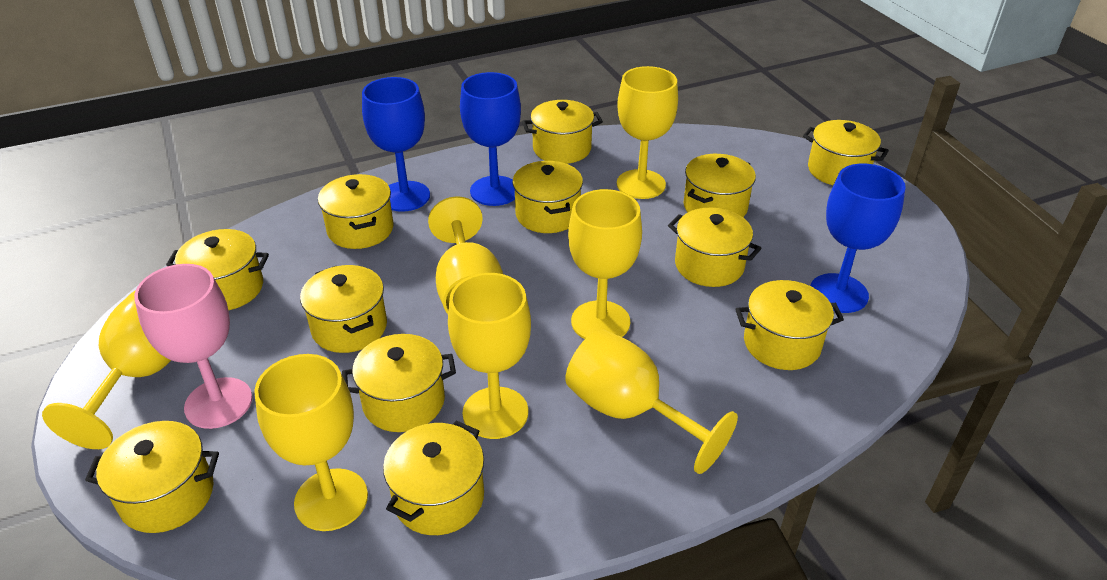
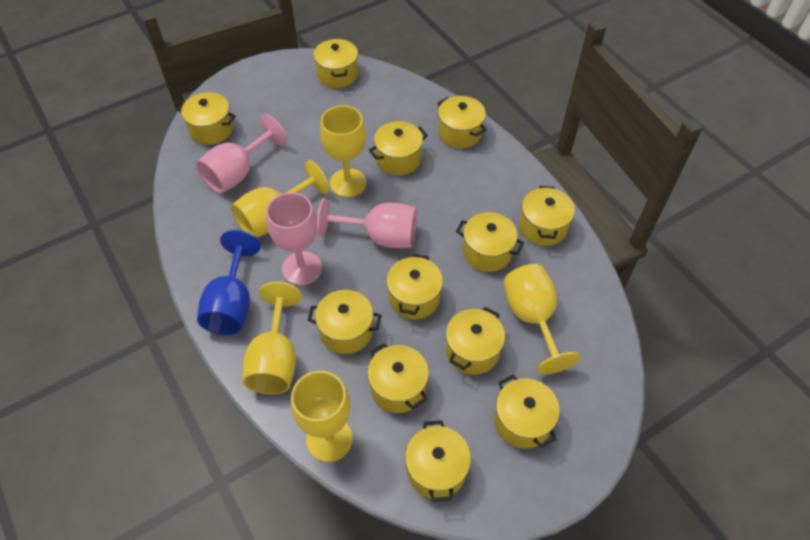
blue goblet: [362,77,430,212] [460,72,521,206] [810,164,906,313] = 3 -> [197,230,261,335] = 1
pink goblet: [134,264,252,429] = 1 -> [196,114,287,194] [266,192,322,285] [317,198,417,248] = 3
yellow goblet: [42,290,171,449] [254,354,368,531] [428,196,503,314] [448,273,531,439] [565,329,738,474] [568,189,642,339] [617,66,678,199] = 7 -> [231,160,329,238] [242,282,302,394] [291,371,353,462] [320,105,366,197] [503,264,580,375] = 5

